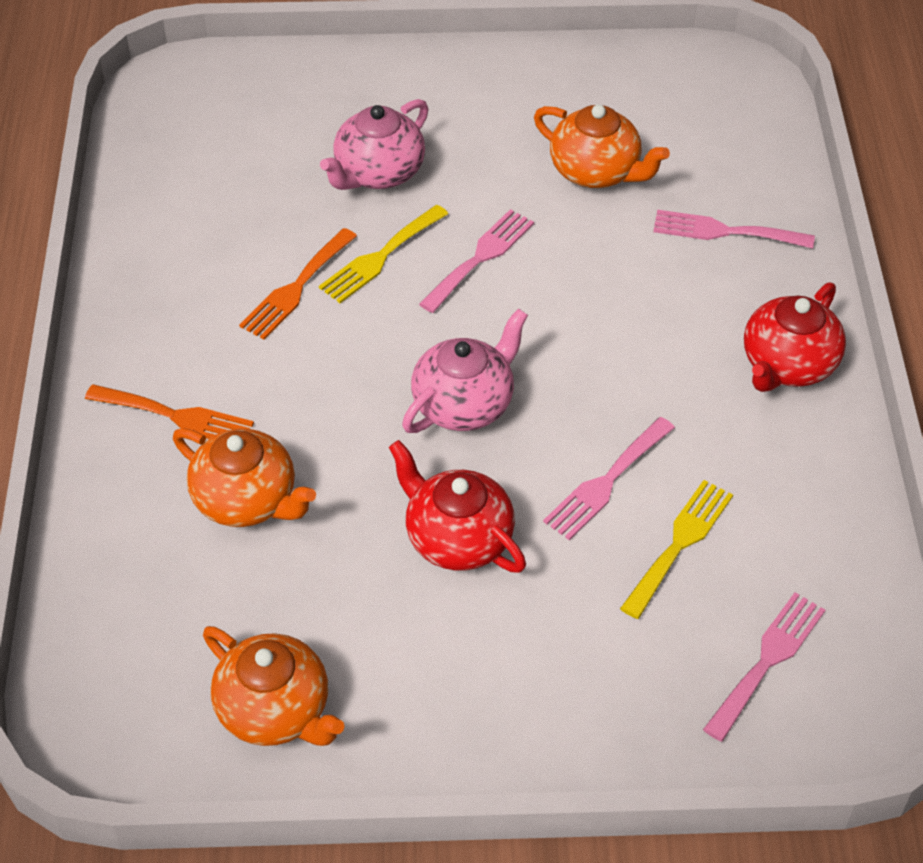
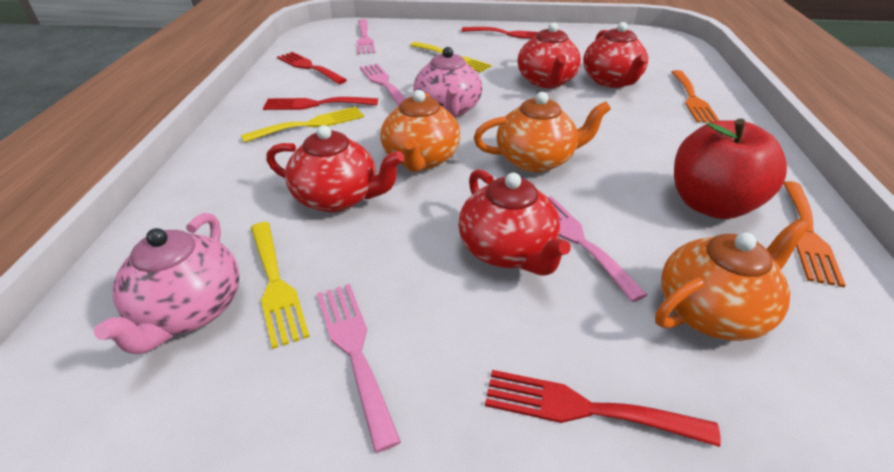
red apple: none = 0 -> [674,119,787,219] = 1
red fork: none = 0 -> [263,97,378,110] [277,52,347,84] [461,27,538,39] [485,370,721,447] = 4
red teapot: [389,440,526,573] [744,282,846,392] = 2 -> [266,125,404,212] [458,169,571,276] [518,22,581,88] [583,22,649,88] = 4
yellow fork: [319,205,448,303] [620,480,733,619] = 2 -> [241,107,364,143] [251,222,310,349] [410,42,492,72] = 3

